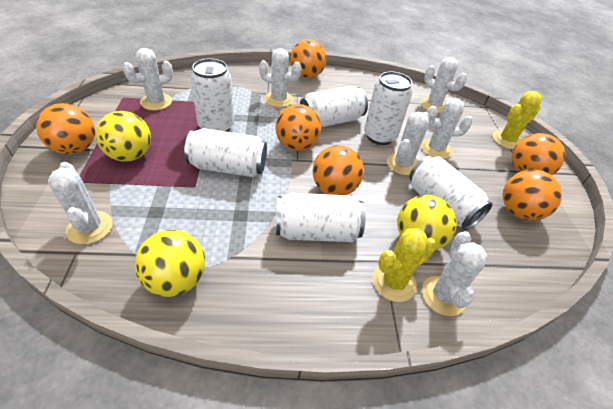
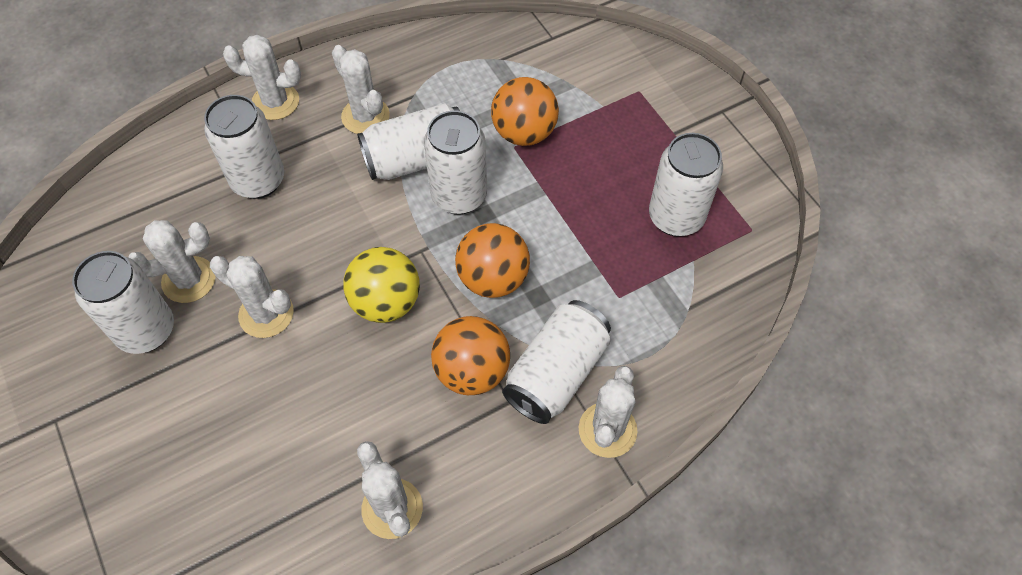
orange ball: [36,103,95,154] [275,104,321,151] [290,39,327,78] [312,145,364,195] [503,169,562,221] [512,133,565,175] = 6 -> [431,316,510,395] [455,223,530,298] [491,77,559,146] = 3
white cactus: [48,162,113,244] [123,48,173,111] [259,48,302,108] [387,112,429,175] [421,57,467,113] [421,98,473,159] [422,231,487,316] = 7 -> [128,220,216,303] [210,256,294,338] [223,35,301,120] [332,45,390,134] [357,441,423,539] [579,366,638,458] = 6
yellow ball: [96,111,151,162] [135,230,205,297] [397,195,457,250] = 3 -> [343,247,420,323] = 1
yellow cactus: [373,228,436,302] [493,91,542,149] = 2 -> none = 0

